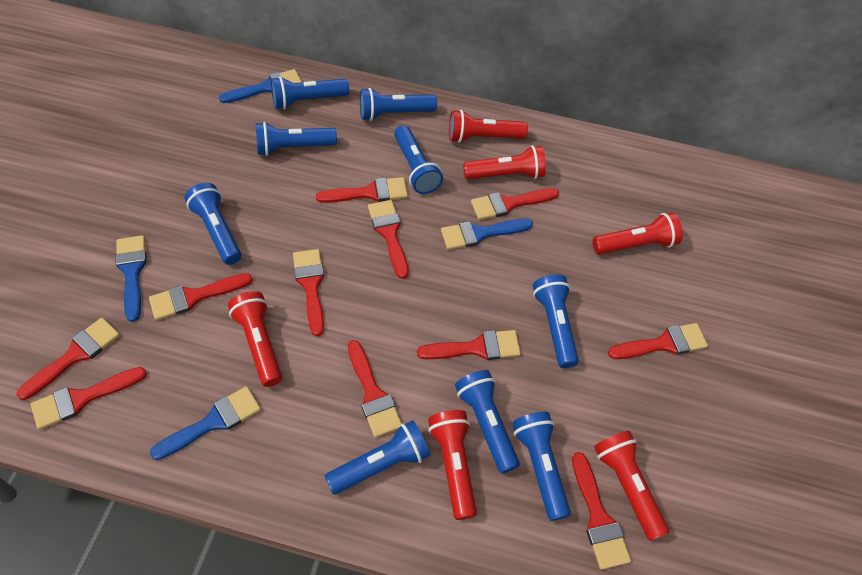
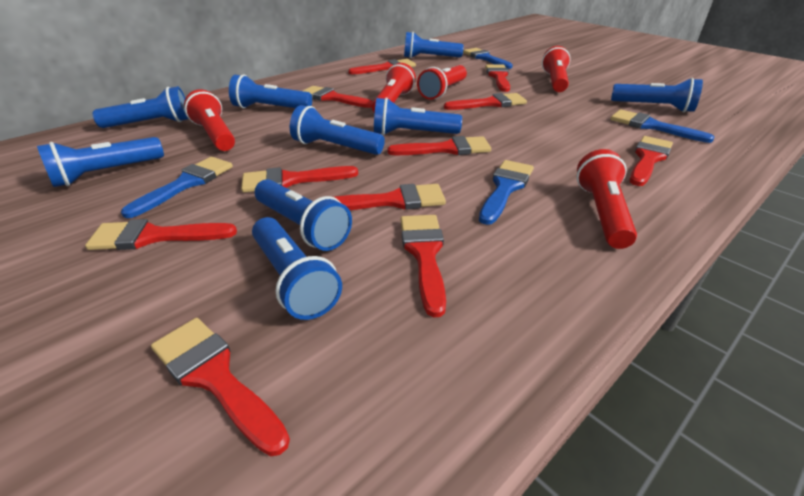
red flashlight: [228,291,282,387] [428,410,477,520] [449,110,528,143] [463,145,546,179] [593,212,683,254] [594,431,669,541] = 6 -> [184,89,235,151] [372,63,416,113] [417,65,467,100] [542,46,571,92] [577,149,637,249] = 5

